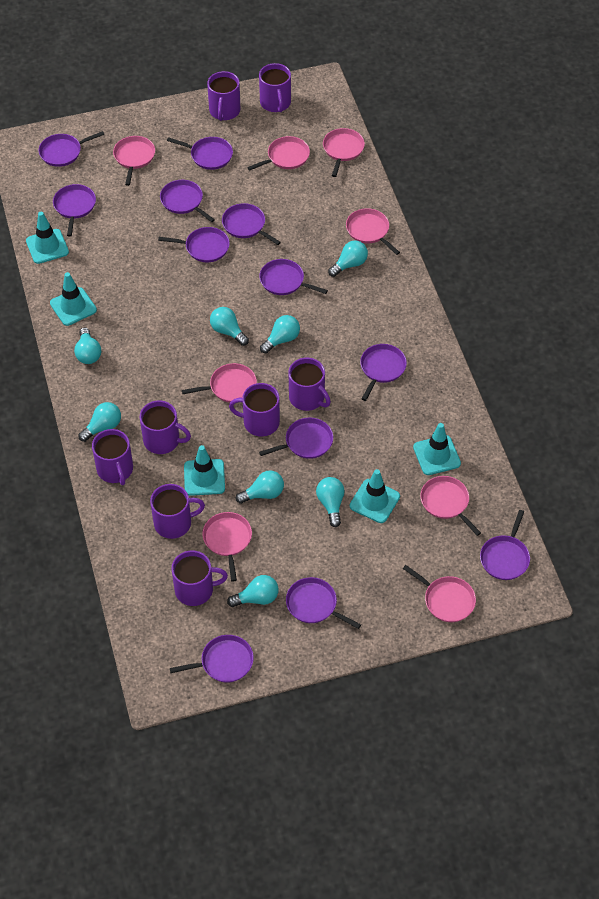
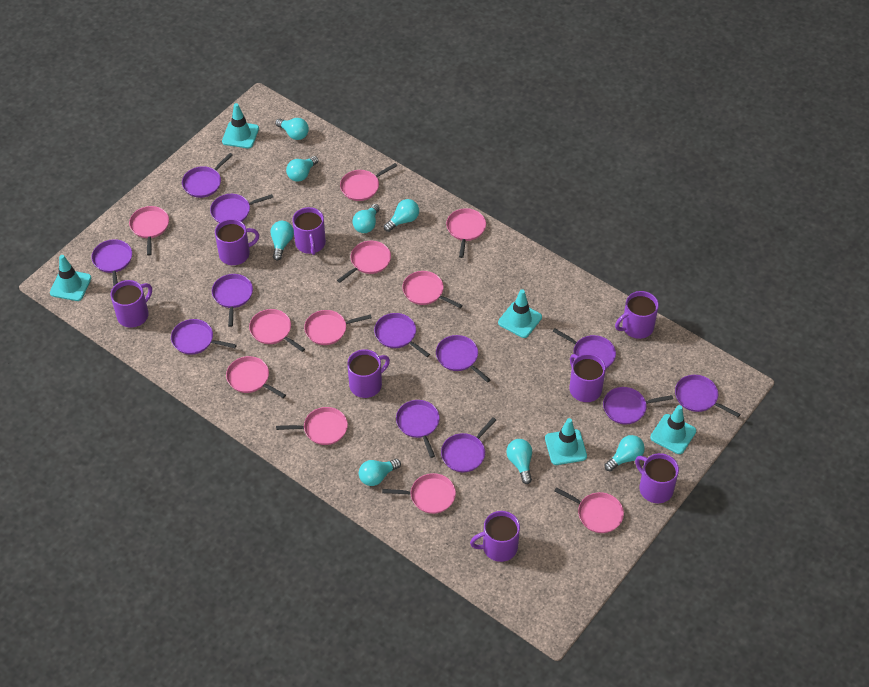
pink pan: [113,136,155,186] [182,363,257,403] [202,512,252,582] [247,136,310,171] [323,128,365,177] [346,208,400,255] [403,565,476,622] [420,476,481,536] = 8 -> [129,206,169,255] [226,356,286,398] [249,309,305,352] [276,407,348,445] [304,310,372,345] [337,241,391,283] [340,163,397,201] [382,473,456,514] [402,271,463,308] [446,208,486,258] [554,487,624,533] = 11

